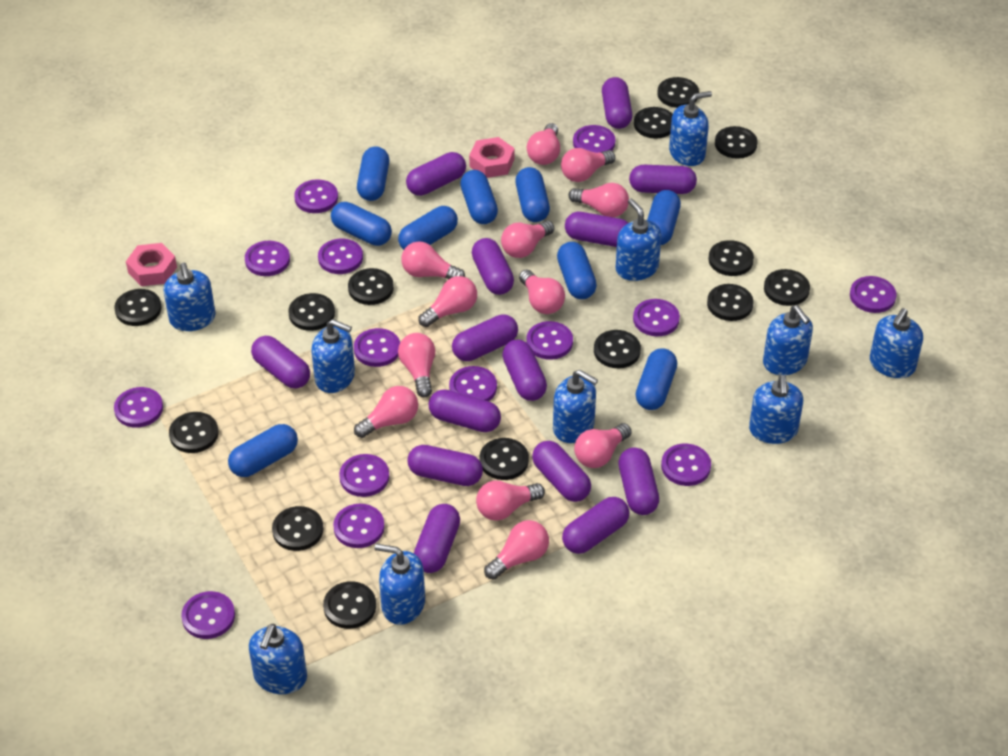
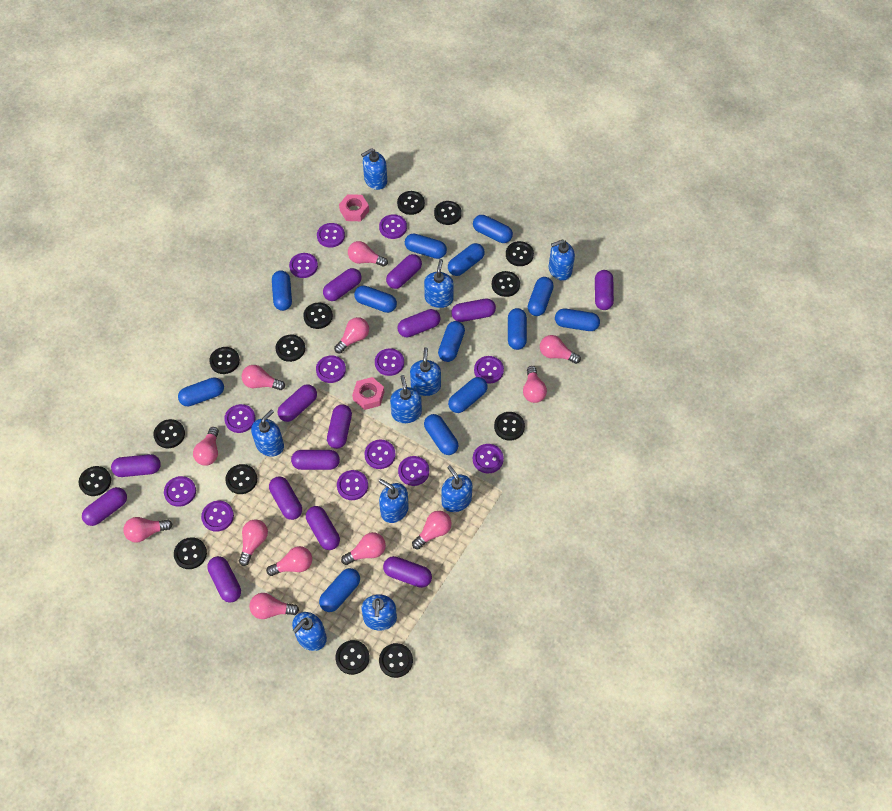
blue capsule: [228,424,298,477] [331,202,392,246] [357,146,389,201] [398,206,458,250] [460,170,498,224] [515,167,550,222] [557,242,597,299] [636,348,677,410] [647,190,681,245] = 9 -> [178,377,224,406] [272,270,292,311] [319,568,360,612] [354,285,397,313] [405,233,447,259] [424,414,458,455] [438,321,465,362] [448,243,485,276] [448,377,487,413] [473,215,513,243] [508,308,527,350] [528,277,554,316] [555,309,600,331] = 13
purple button: [114,387,163,428] [181,591,235,639] [245,241,290,276] [294,179,338,213] [318,239,363,274] [333,504,385,548] [339,454,389,497] [354,328,400,367] [449,366,497,401] [526,321,573,360] [573,125,615,153] [633,299,680,336] [661,444,711,486] [850,276,896,313] = 14 -> [164,476,196,507] [201,501,234,532] [224,404,256,433] [289,253,318,278] [316,355,346,383] [317,223,345,248] [337,470,368,500] [364,440,396,469] [375,348,404,376] [379,214,407,239] [398,456,429,486] [473,444,504,473] [474,356,504,384] = 13

